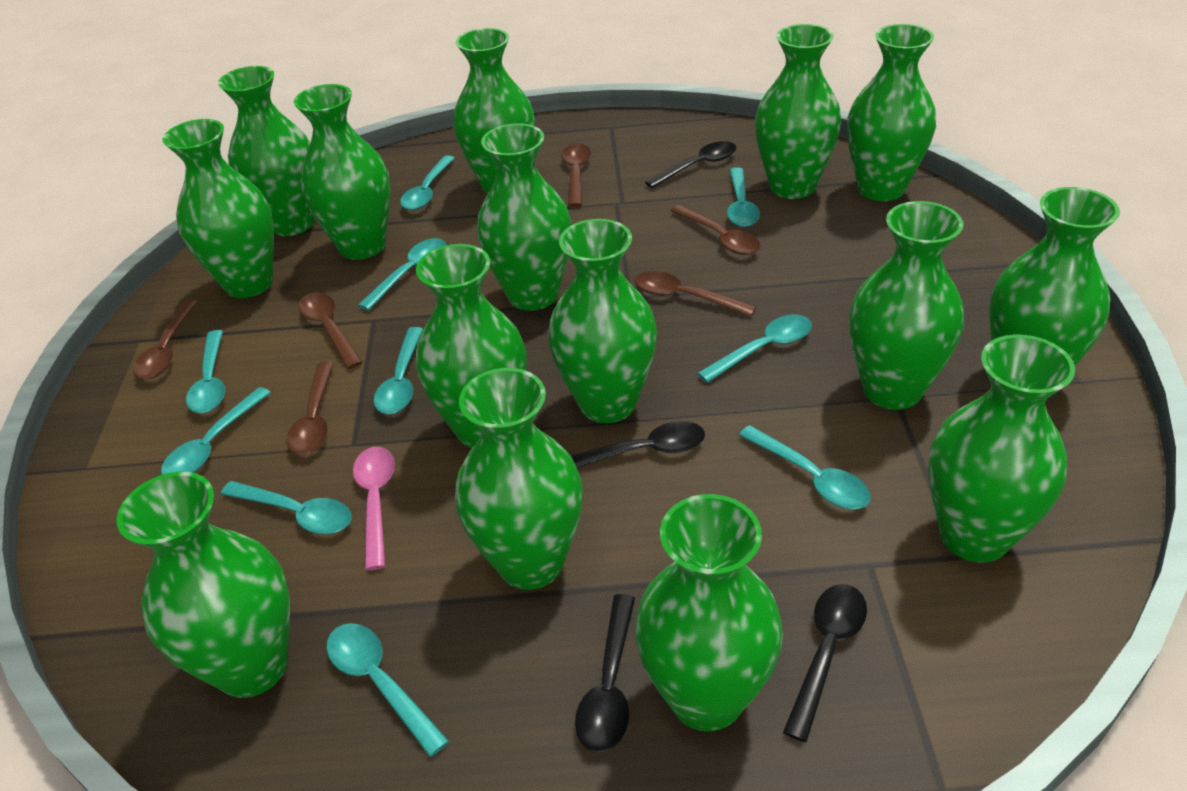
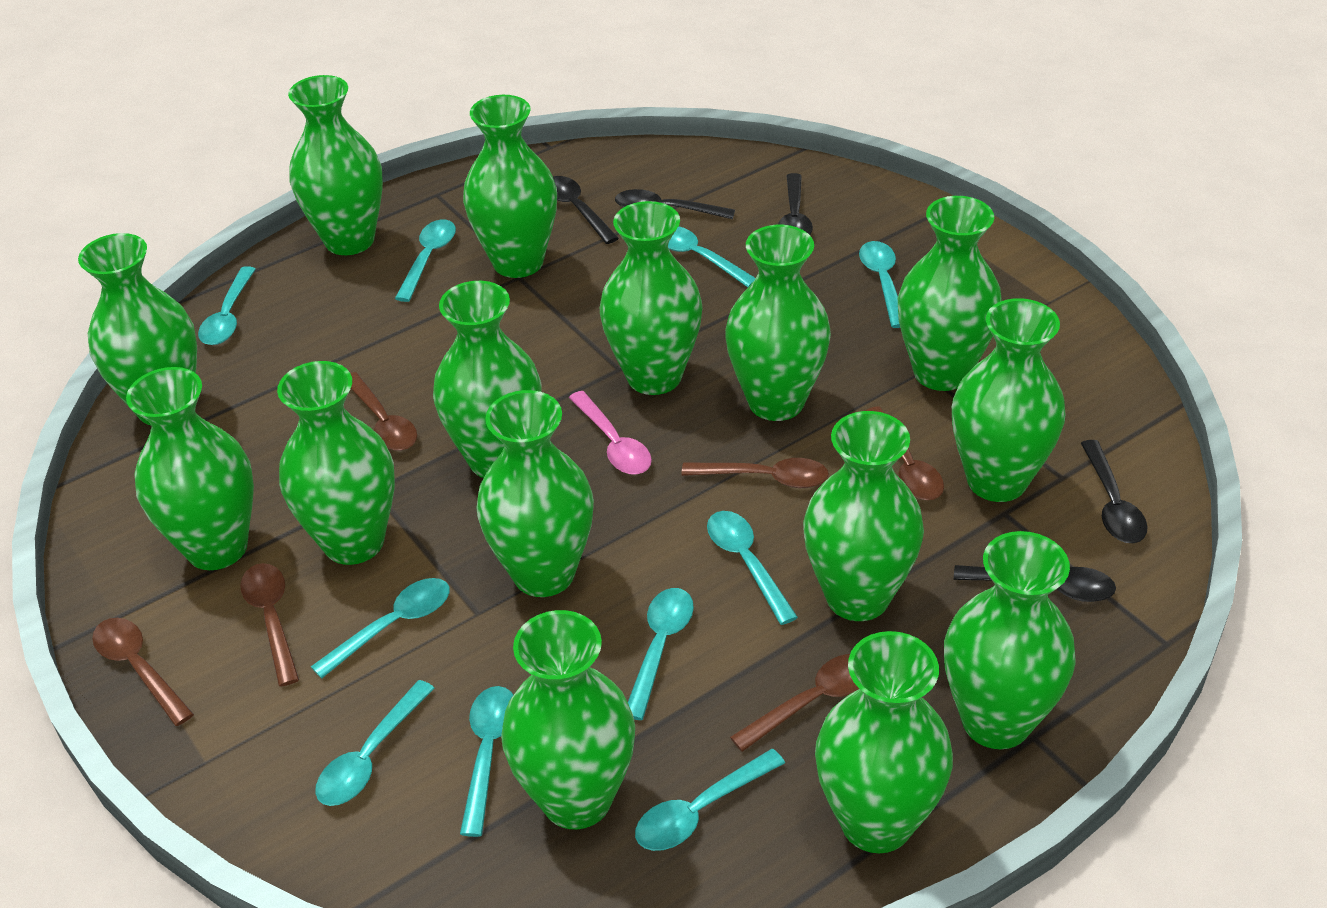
black spoon: [571,421,705,468] [575,594,635,752] [645,141,736,188] [783,584,867,742] = 4 -> [553,176,619,244] [615,189,735,219] [778,173,813,235] [954,565,1116,602] [1081,440,1148,543] = 5

